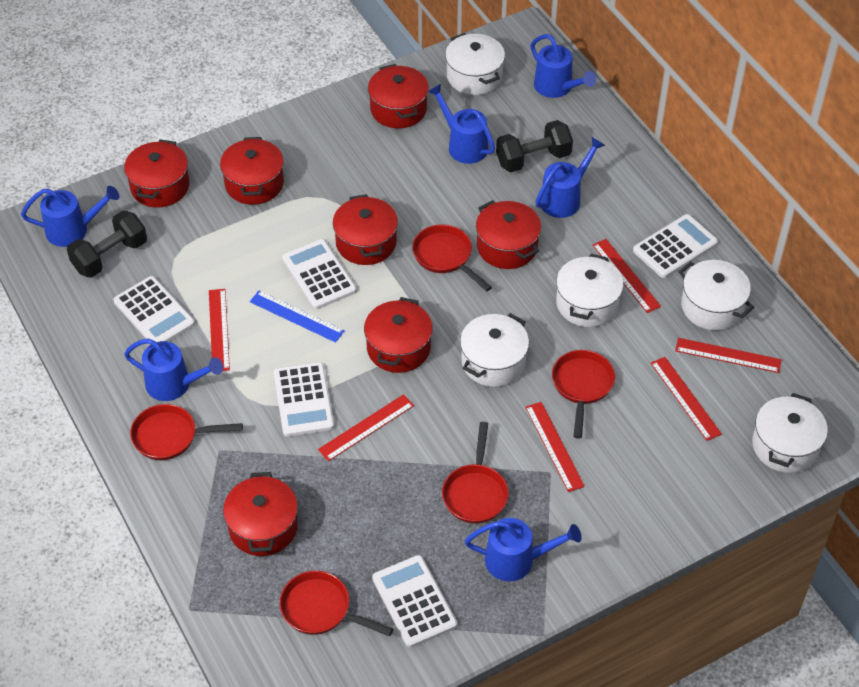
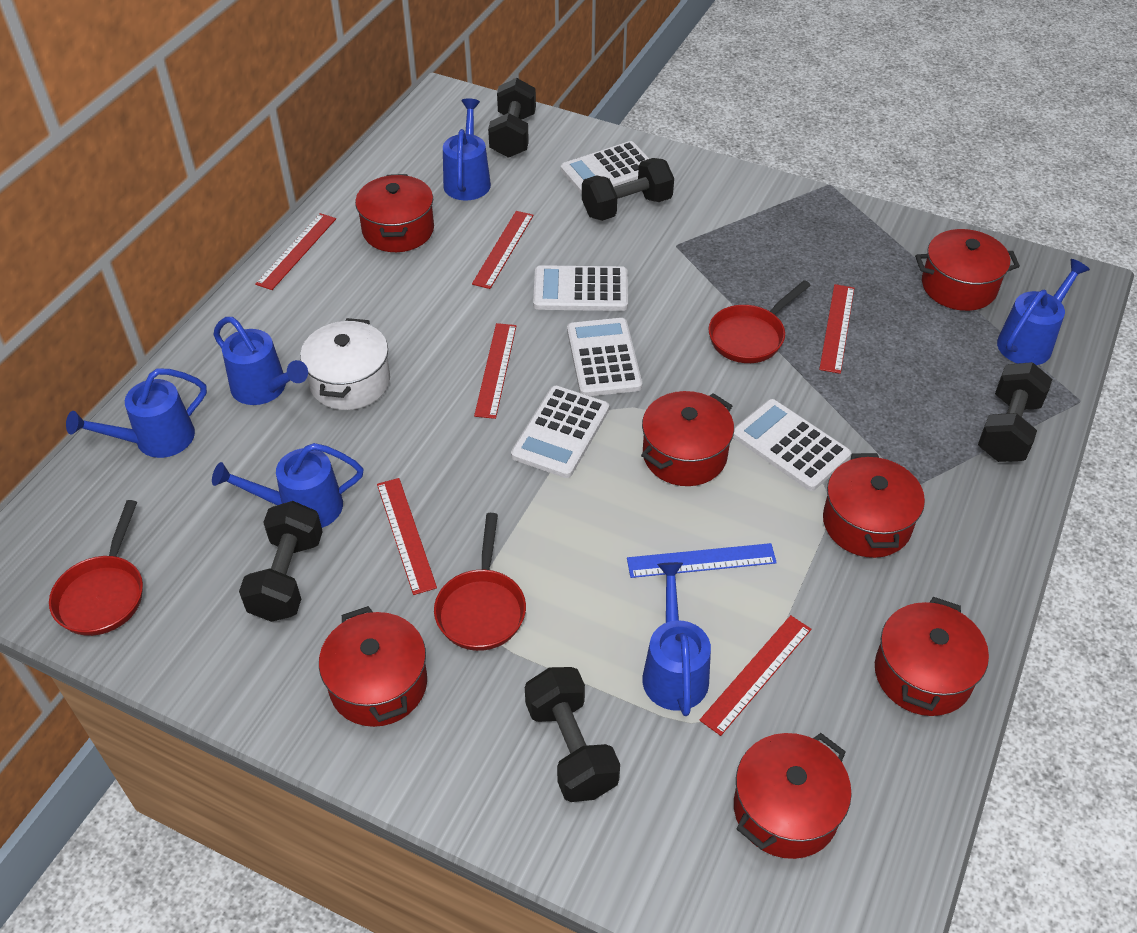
black dumbbell: [67,211,147,278] [496,120,573,172] = 2 -> [239,501,323,622] [488,78,536,158] [525,667,620,802] [582,158,674,221] [978,362,1052,462] = 5
red pan: [130,404,243,461] [279,571,393,636] [412,224,492,292] [442,422,509,524] [552,350,615,439] = 5 -> [49,500,143,636] [434,513,526,651] [708,280,811,363] = 3
white pot: [445,33,505,95] [460,313,529,387] [556,254,624,327] [679,260,755,330] [752,393,828,473] = 5 -> [300,318,390,410] = 1

